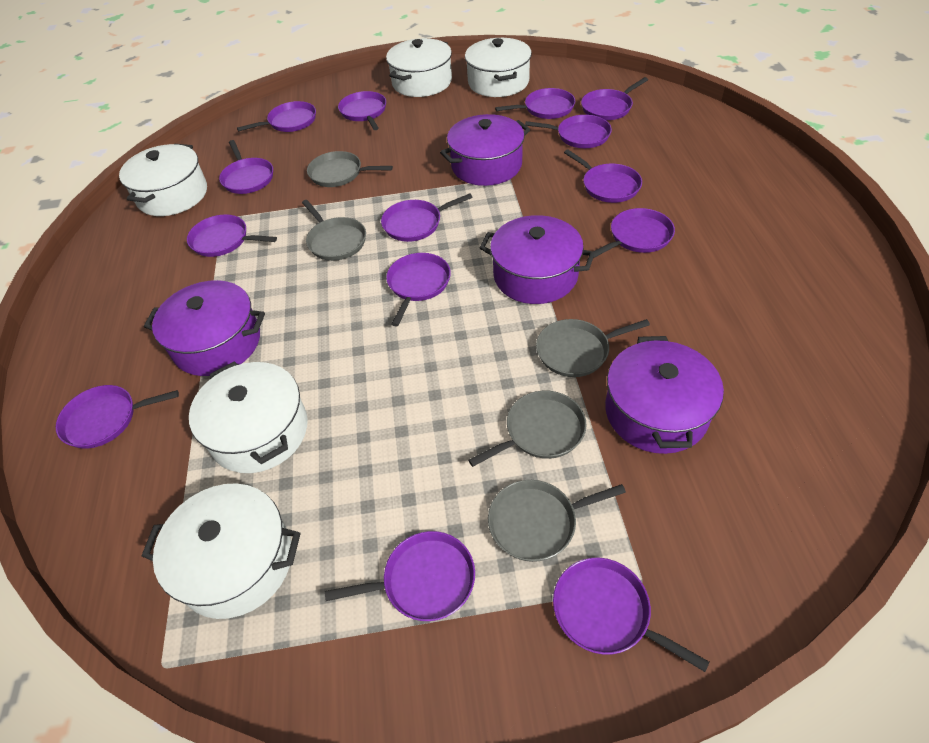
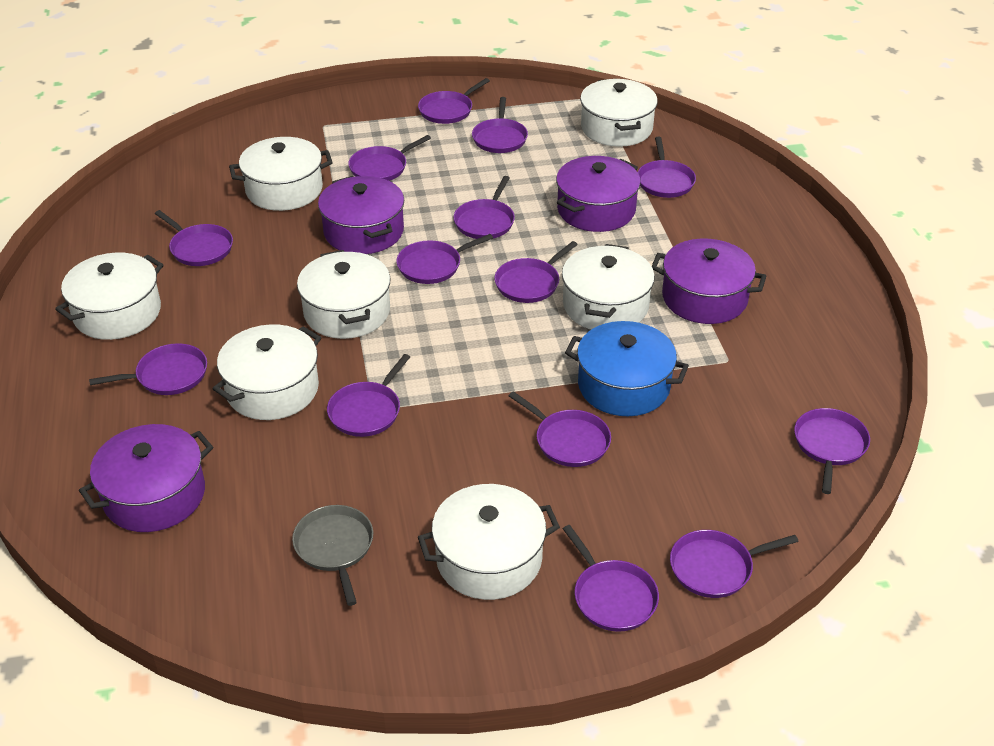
blue pot: none = 0 -> [565,321,689,416] = 1
grey pan: [302,200,366,261] [307,151,393,187] [468,391,586,467] [488,480,626,562] [536,319,650,377] = 5 -> [292,505,373,606] = 1
white pot: [119,144,207,216] [141,483,300,619] [189,361,308,473] [386,38,452,97] [465,38,532,97] = 5 -> [55,253,164,340] [213,324,321,420] [229,137,333,211] [297,250,391,339] [418,484,560,600] [562,244,655,330] [580,78,658,147] = 7

